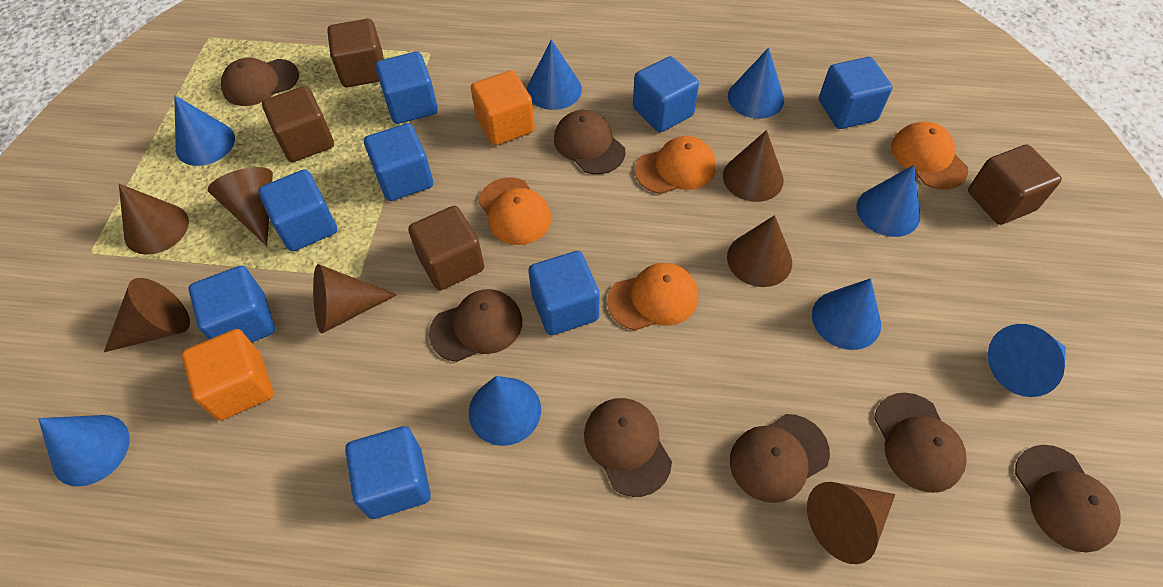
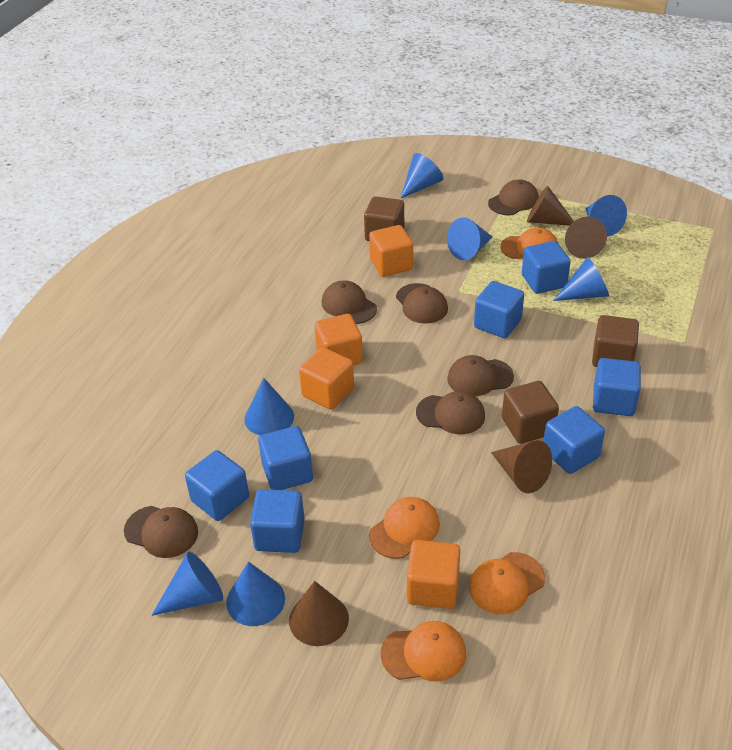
blue cone: [38,415,130,487] [174,95,235,166] [469,376,541,446] [527,39,582,110] [728,48,784,119] [812,278,881,350] [856,165,920,237] [988,324,1066,397] = 8 -> [151,552,223,616] [226,561,285,626] [244,378,294,436] [400,153,443,199] [447,217,493,260] [553,257,609,301] [585,195,627,237] = 7
blue cube: [188,266,275,343] [258,169,337,252] [345,426,431,519] [364,123,433,201] [375,52,438,124] [528,251,600,335] [633,56,699,132] [819,57,892,129] = 8 -> [185,450,249,521] [250,489,305,553] [258,426,313,490] [474,281,524,338] [522,241,571,294] [543,406,605,474] [593,358,641,416] = 7
brown cap: [221,58,299,106] [429,289,522,362] [554,110,625,174] [584,398,672,497] [730,414,830,503] [874,393,967,493] [1015,445,1121,553] = 7 -> [124,506,198,558] [322,280,377,324] [396,283,448,323] [416,391,485,434] [447,355,514,396] [488,179,539,215] = 6
brown cone: [104,278,190,352] [119,184,189,255] [208,167,273,246] [313,264,397,333] [723,130,784,202] [727,215,792,287] [807,482,895,564] = 7 -> [289,581,349,646] [491,440,552,493] [527,186,574,226] [565,216,607,259] = 4
brown cube: [262,86,334,162] [327,19,384,87] [408,206,484,290] [968,145,1062,225] = 4 -> [364,196,404,241] [502,381,559,444] [592,315,639,367] = 3
orange cube: [181,329,274,420] [471,70,535,146] = 2 -> [299,347,354,410] [315,314,363,365] [369,225,413,277] [407,540,460,609] = 4

